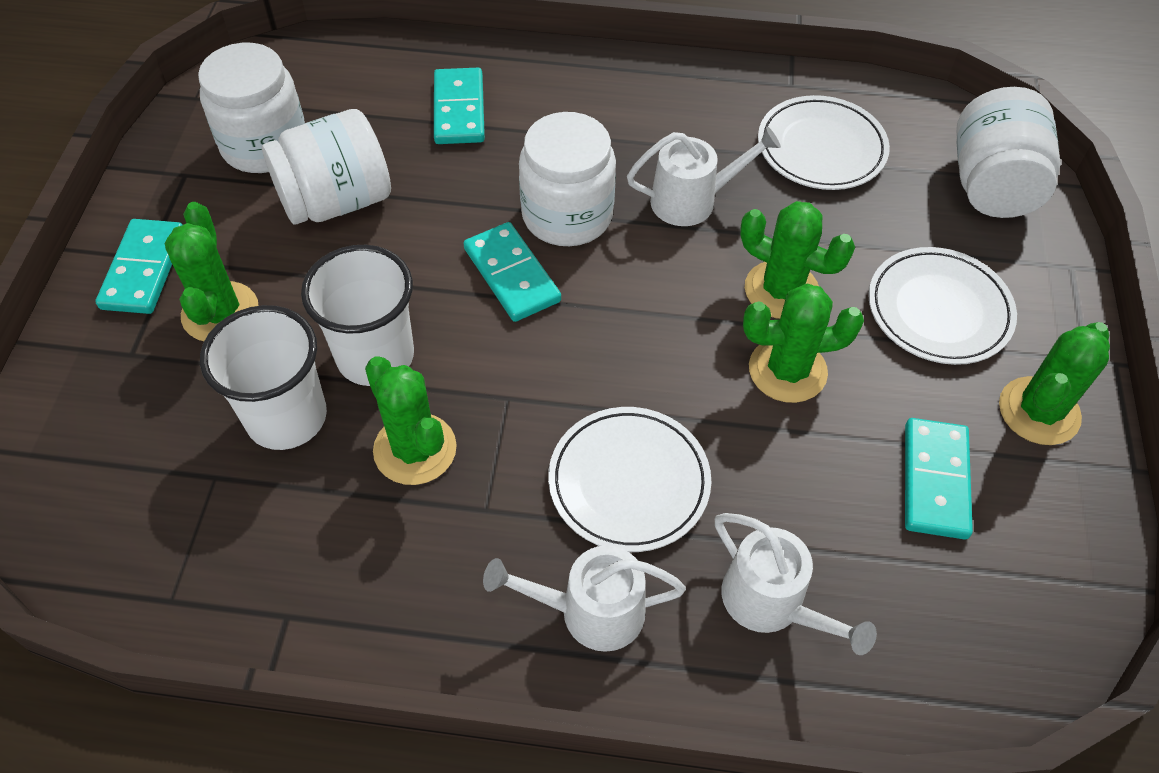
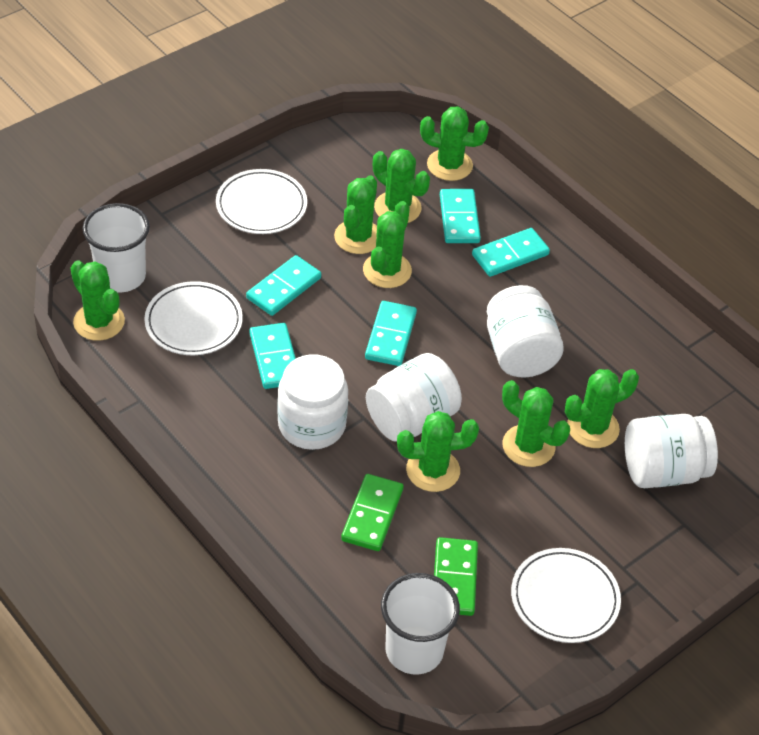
green cactus: [165,202,258,341] [365,357,457,485] [740,201,855,319] [743,284,864,403] [999,322,1110,445] = 5 -> [71,261,125,341] [334,175,377,254] [363,201,412,288] [373,149,430,223] [397,411,479,492] [420,106,489,181] [502,380,570,467] [565,369,639,448] = 8
green domino: none = 0 -> [341,474,404,551] [434,537,478,616] = 2
turquoise domino: [95,219,183,314] [434,68,485,144] [464,222,561,322] [905,418,973,540] = 4 -> [246,255,321,316] [250,323,296,389] [365,301,417,366] [440,189,481,243] [472,228,550,277] = 5
white watering can: [483,545,686,652] [627,126,781,226] [715,513,877,655] = 3 -> none = 0

